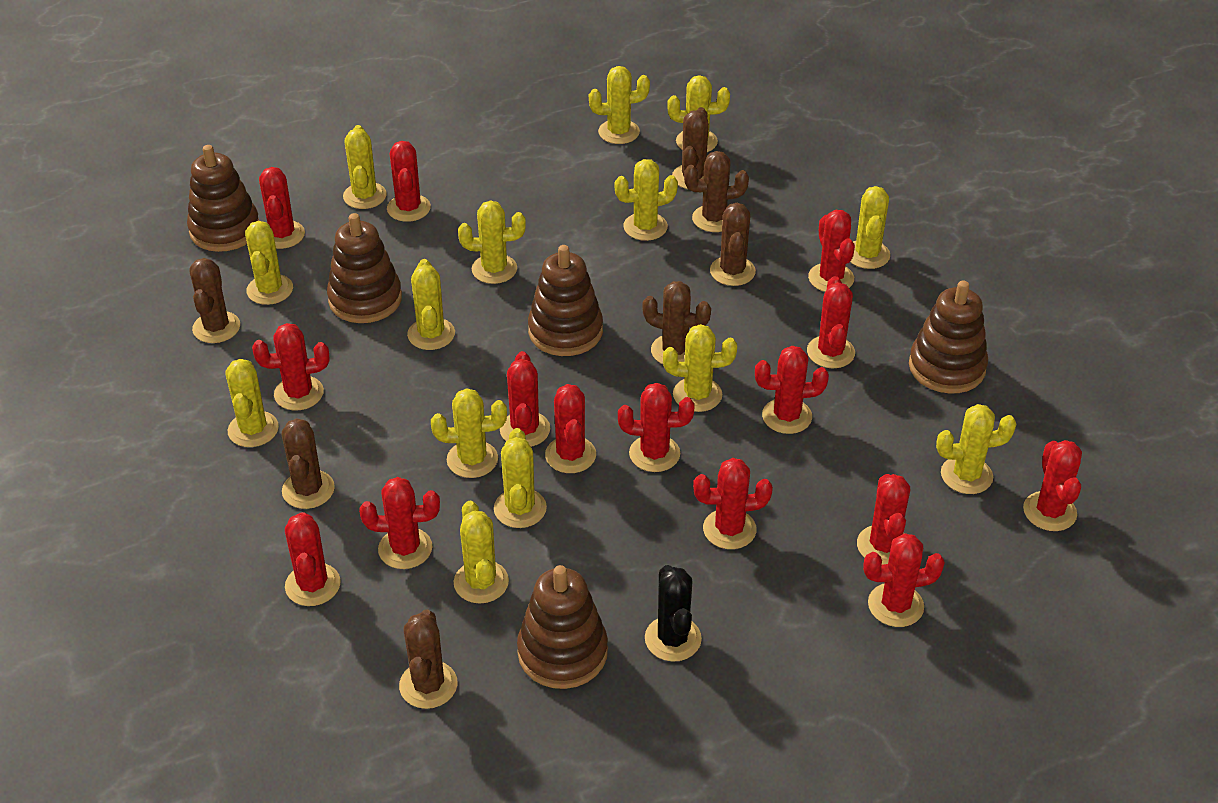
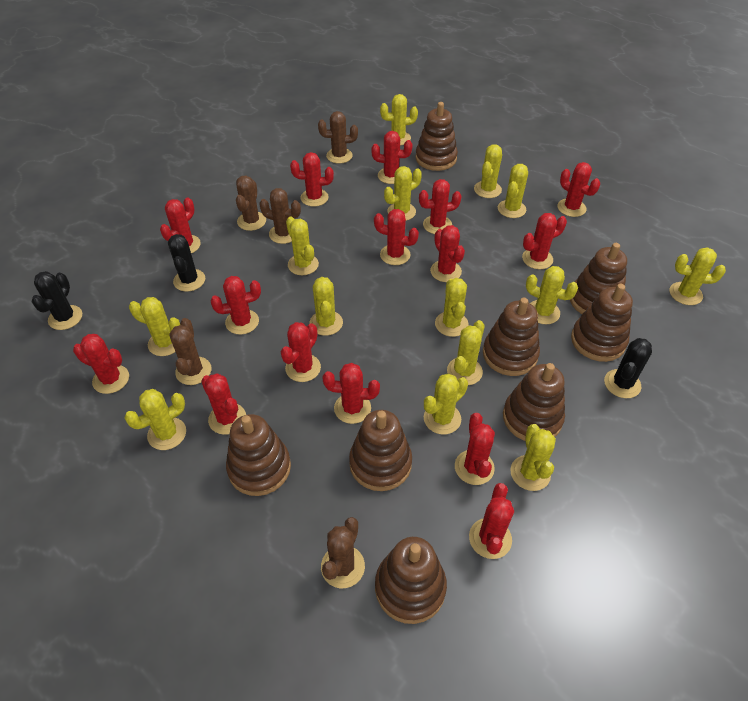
black cactus: [645,565,702,662] = 1 -> [32,271,82,330] [168,234,205,292] [604,338,652,398] = 3
brown cactus: [189,258,240,343] [282,418,335,509] [399,609,458,709] [642,281,711,364] [672,107,709,189] [684,151,749,232] [710,203,756,286] = 7 -> [169,318,211,385] [236,175,266,231] [259,188,301,244] [318,111,358,164] [321,517,365,588] = 5
brown stacking toy: [187,145,259,252] [327,213,402,323] [517,565,608,689] [528,245,603,356] [909,280,988,393] = 5 -> [226,414,291,496] [349,410,412,491] [375,537,447,624] [415,102,458,171] [483,298,540,376] [503,363,565,441] [570,243,627,314] [571,284,633,362] = 8

